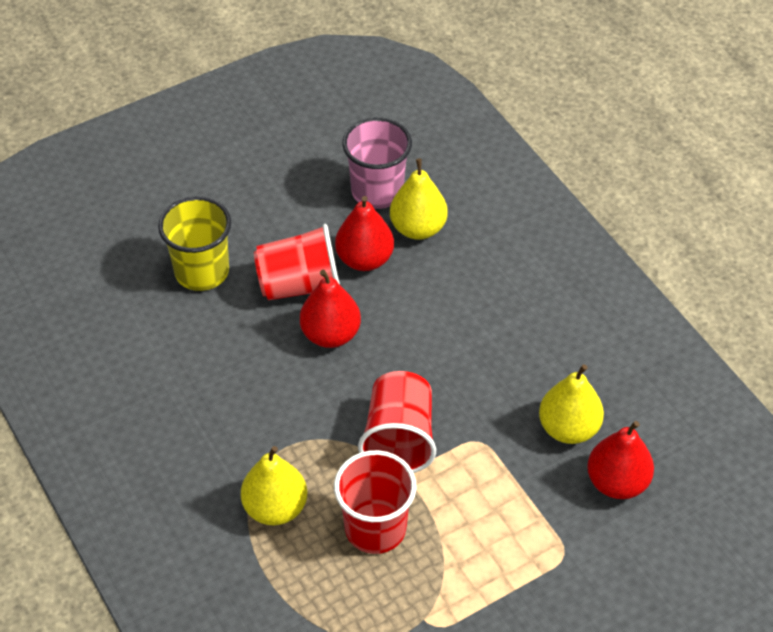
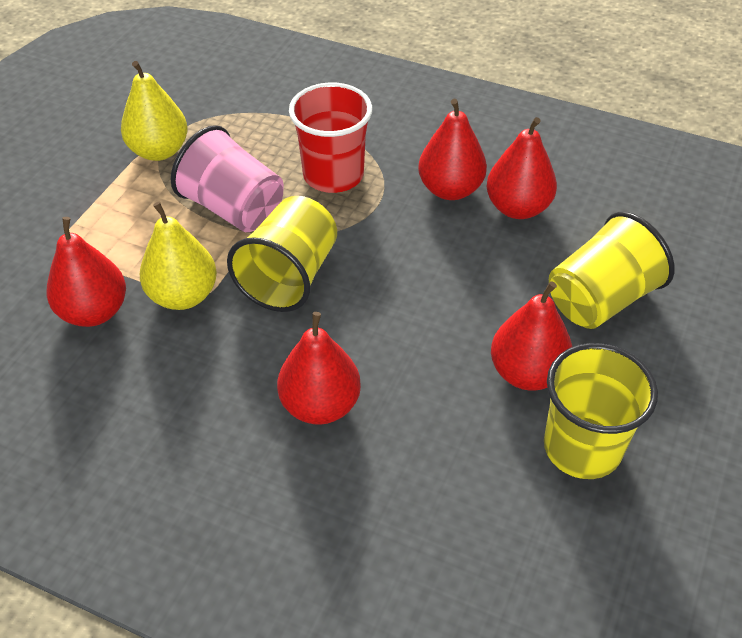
red cup: [254,224,340,300] [334,450,417,554] [358,371,436,473] = 3 -> [289,83,372,193] = 1
red pear: [300,270,361,348] [335,196,394,271] [587,421,654,499] = 3 -> [47,217,126,327] [277,312,361,425] [418,99,487,200] [487,117,557,219] [491,281,572,391] = 5
yellow cup: [158,196,231,291] = 1 -> [227,196,337,312] [544,343,658,479] [549,212,675,329] = 3
yellow pear: [241,446,307,525] [390,158,448,240] [539,364,604,444] = 3 -> [121,61,188,161] [140,202,217,310] = 2

